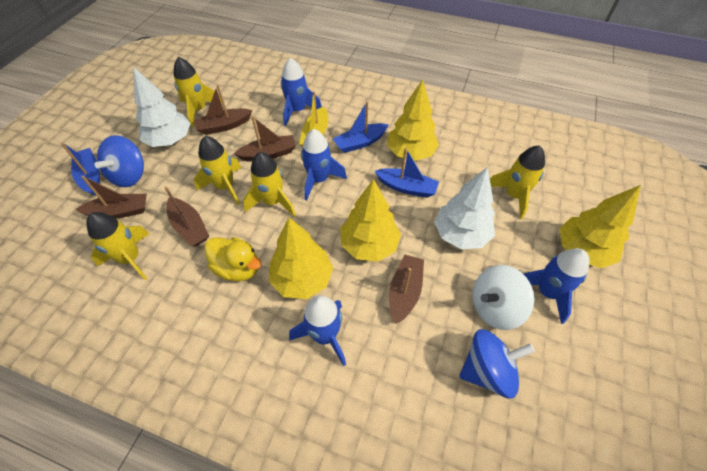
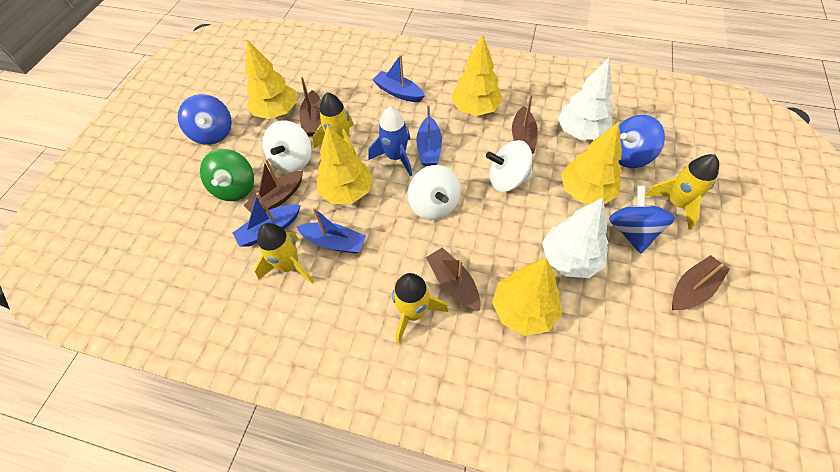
blue boat: [61,143,100,196] [333,101,389,153] [375,148,439,198] = 3 -> [232,192,301,246] [297,207,366,254] [373,54,425,102] [416,104,442,166] = 4
blue rocket: [281,58,322,126] [289,295,346,366] [301,129,347,200] [523,248,590,324] = 4 -> [368,107,412,176] = 1
blue spinning top: [94,135,144,187] [459,329,535,399] = 2 -> [178,94,232,145] [609,185,675,253] [619,115,665,168] = 3
green spinning top: none = 0 -> [200,149,254,201] = 1
white spinning top: [472,265,535,330] = 1 -> [263,121,312,172] [408,165,461,220] [486,140,533,192] = 3
yellow boat: [299,91,328,147] = 1 -> none = 0
yellow duck: [204,237,262,281] = 1 -> none = 0
yellow rocket: [87,212,149,280] [174,57,222,127] [194,136,241,205] [243,152,296,216] [490,145,545,219] = 5 -> [254,223,314,284] [312,92,356,155] [392,273,448,344] [645,154,719,230] = 4
yellow tree: [269,218,333,299] [341,179,401,262] [387,79,439,161] [560,185,641,268] = 4 -> [245,40,297,119] [316,124,373,204] [451,34,503,116] [492,258,562,336] [561,122,622,204] = 5

